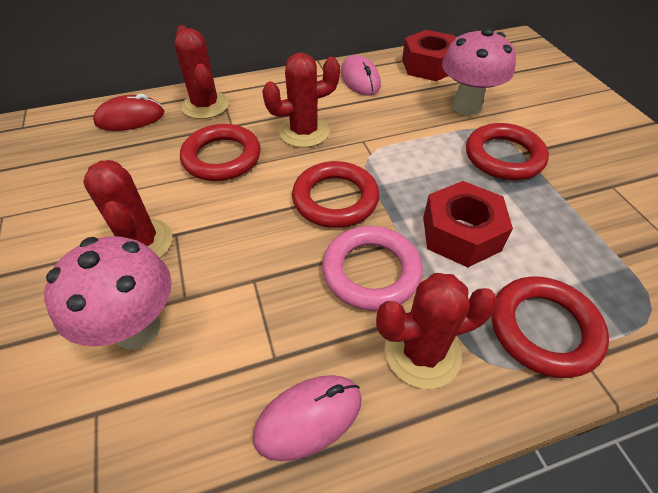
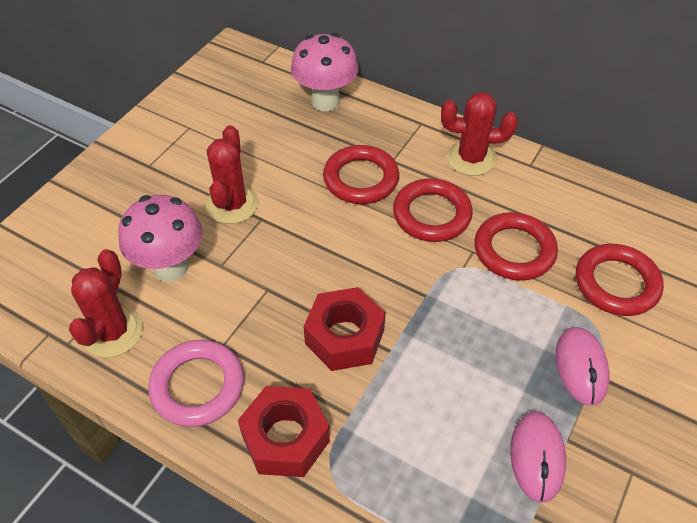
red cactus: [83,160,173,258] [174,25,229,119] [262,53,340,148] [376,273,498,389] = 4 -> [69,249,143,357] [206,125,259,224] [441,92,518,176] = 3
red mouse: [93,94,164,131] = 1 -> none = 0

